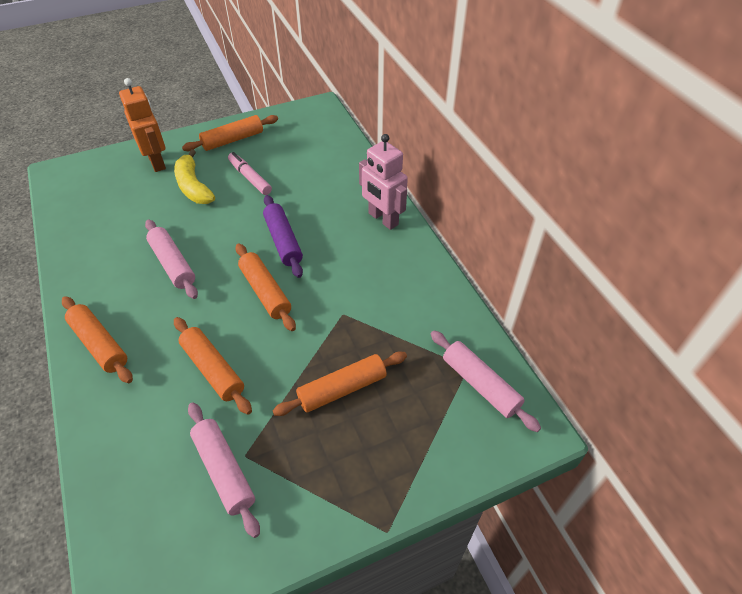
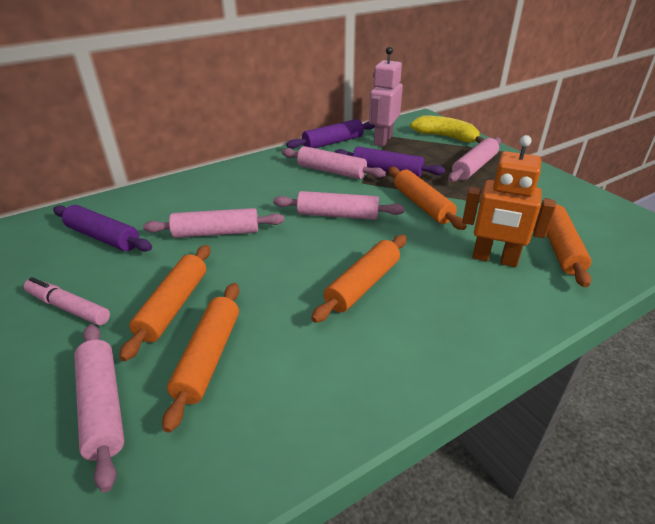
pink rolling pin: [145,220,198,299] [188,402,260,538] [431,330,541,432] = 3 -> [74,324,125,492] [143,208,284,238] [273,191,405,220] [282,146,386,179] [448,137,501,182] = 5
purple rolling pin: [263,195,303,278] = 1 -> [53,205,152,252] [286,119,375,149] [334,146,445,177] = 3

